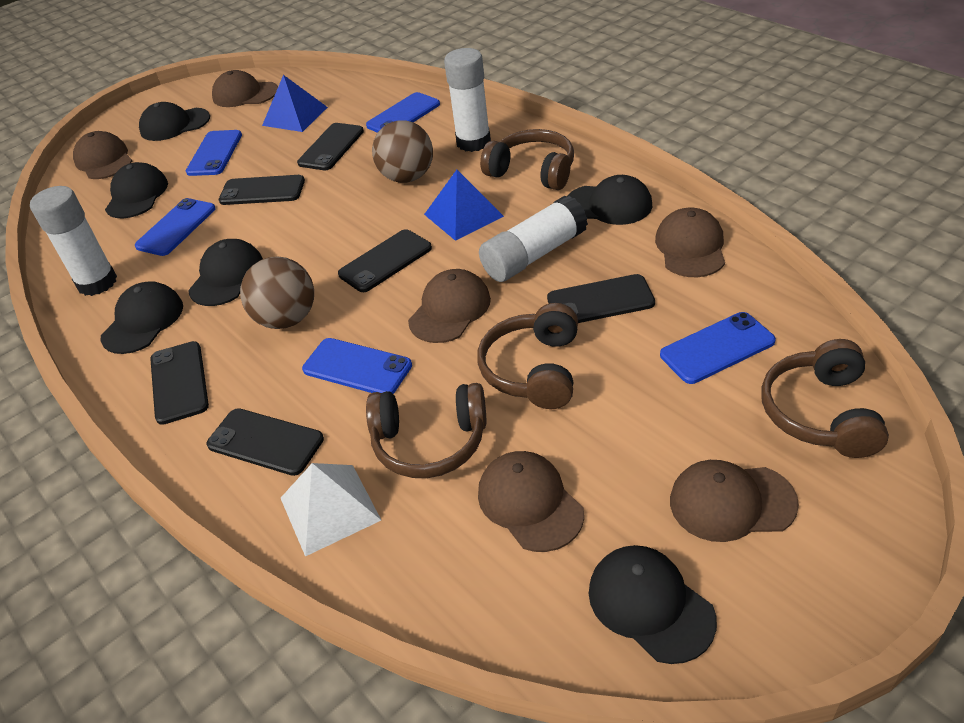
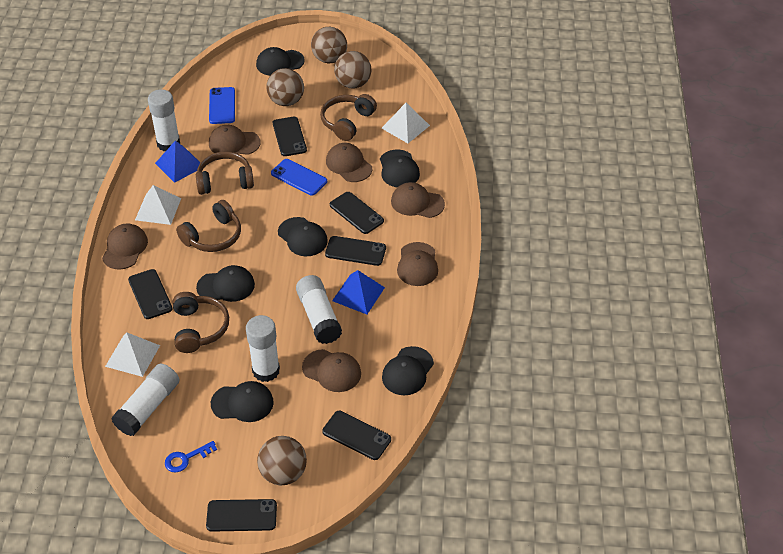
blue key: none = 0 -> [165,441,217,472] = 1
blue phone: [135,198,215,256] [186,130,242,176] [302,338,412,394] [366,92,440,133] [660,312,776,384] = 5 -> [209,87,235,124] [271,159,327,196] = 2
brown ball: [240,257,314,329] [372,120,433,183] = 2 -> [257,436,307,485] [266,68,304,106] [311,27,347,63] [334,51,371,88] = 4
white glue stick: [30,186,117,296] [444,48,491,152] [479,196,588,282] = 3 -> [111,364,180,436] [148,89,180,151] [246,315,280,382] [296,275,342,344] = 4
white pyramid: [281,463,381,556] = 1 -> [105,332,160,377] [135,185,181,225] [382,103,430,143] = 3

